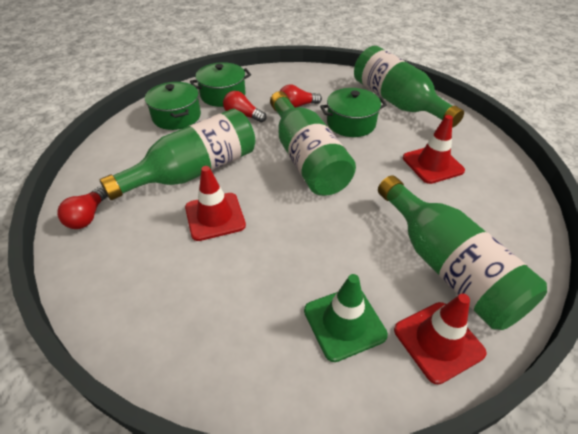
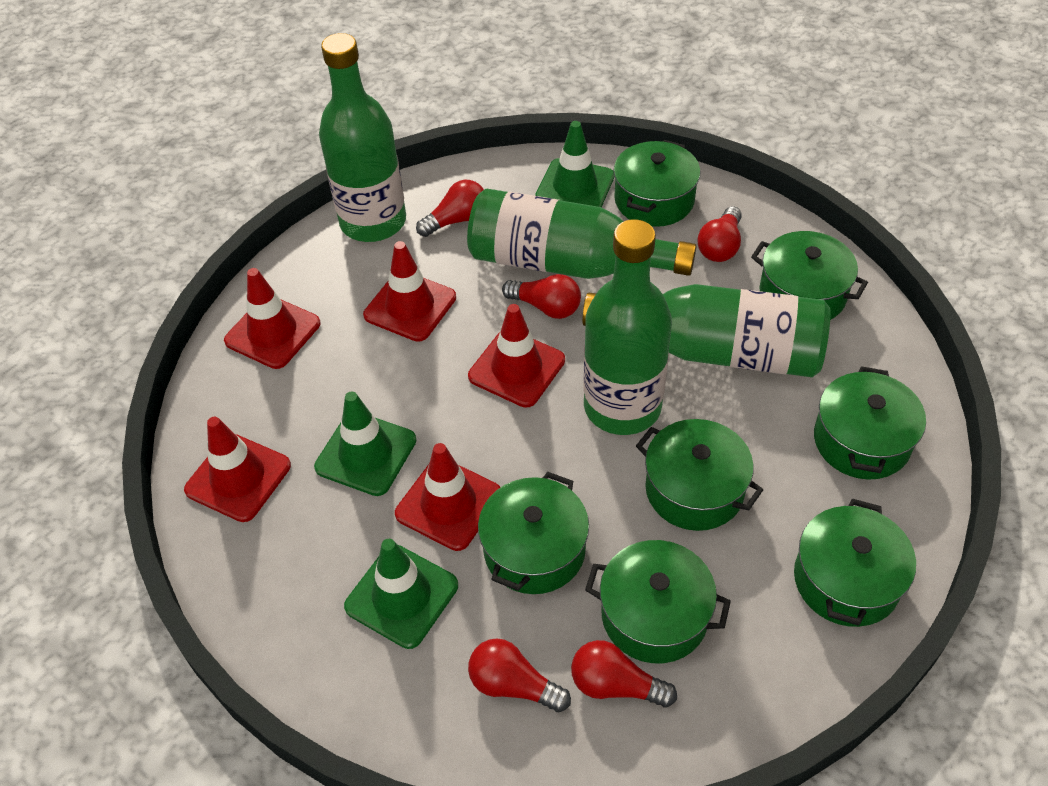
green pot: [145,82,201,130] [190,62,251,107] [320,88,387,137] = 3 -> [478,472,589,594] [585,540,731,663] [613,140,700,227] [636,419,763,531] [751,231,868,320] [794,499,916,627] [814,366,926,480] = 7
green traffic cone: [304,274,388,362] = 1 -> [314,392,416,496] [344,539,458,649] [535,121,614,208] = 3
red light bulb: [57,186,108,229] [223,91,267,122] [280,85,322,108] = 3 -> [416,180,484,237] [468,638,571,713] [502,274,581,319] [571,640,677,708] [698,206,742,262] = 5
red traffic cone: [185,166,246,241] [394,294,487,385] [403,115,465,184] = 3 -> [184,417,291,522] [224,268,321,369] [363,241,456,342] [395,443,501,551] [468,304,565,408] = 5

